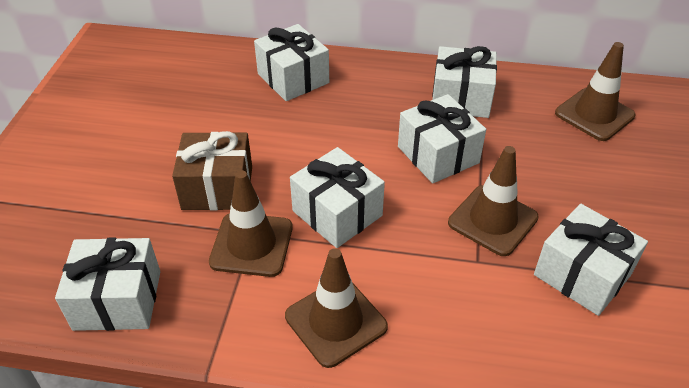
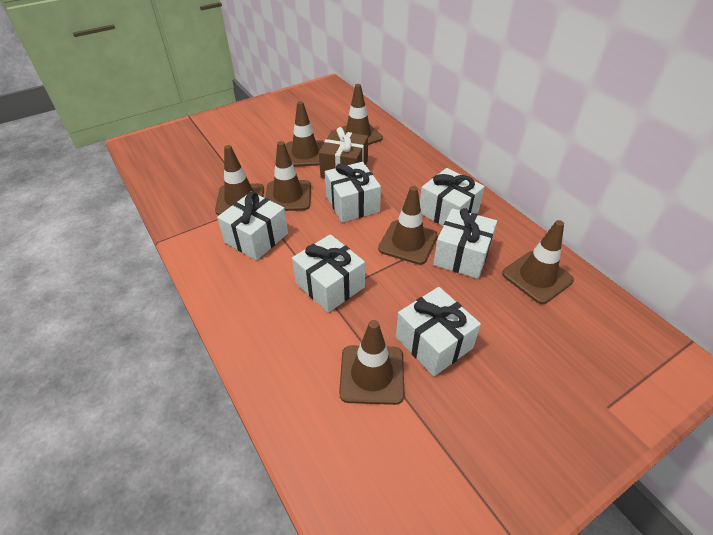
brown traffic cone: [209,170,293,277] [285,248,388,368] [448,146,539,256] [555,42,636,141] = 4 -> [215,145,264,215] [265,141,311,211] [285,101,324,167] [334,84,383,145] [339,320,404,405] [378,186,438,265] [502,220,574,304] = 7

